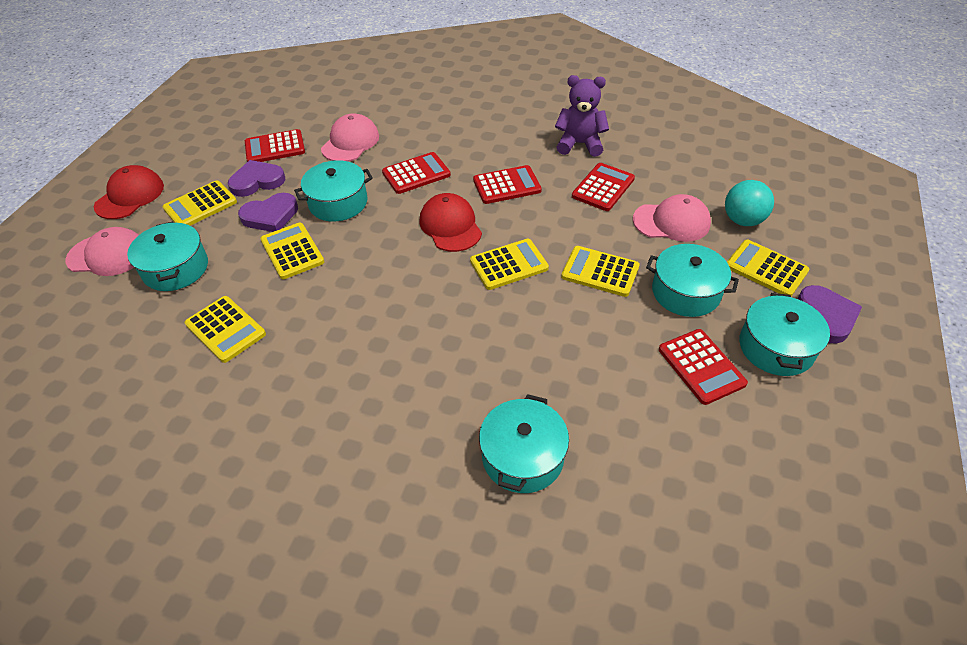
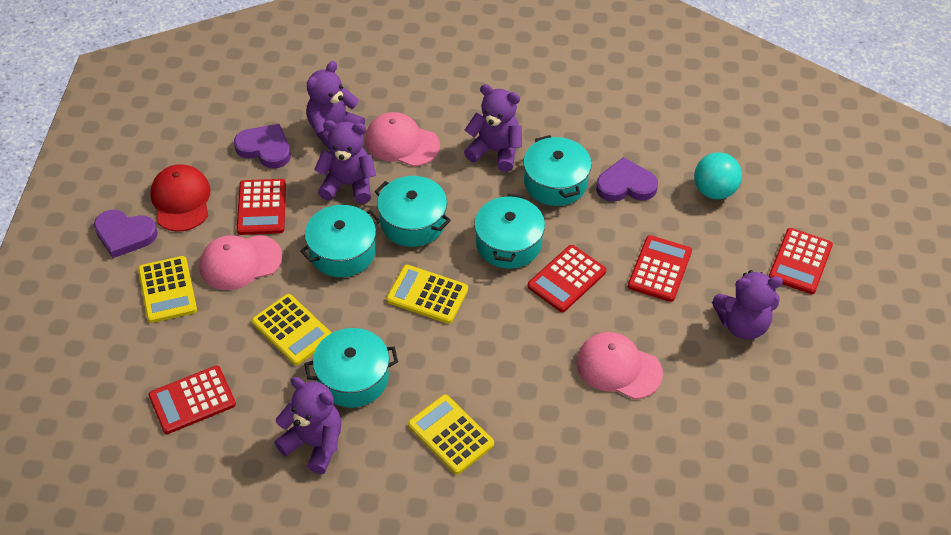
purple teddy bear: [555,75,609,157] = 1 -> [274,377,342,474] [306,61,365,150] [314,120,376,204] [464,84,522,172] [712,270,783,340] = 5
red cap: [94,165,164,219] [419,193,482,252] = 2 -> [150,164,211,232] = 1
yellow calculator: [163,180,237,226] [185,296,266,363] [260,223,324,279] [470,239,549,290] [561,246,640,297] [727,240,809,296] = 6 -> [138,256,197,323] [252,294,332,365] [386,265,468,324] [408,395,494,474] = 4

